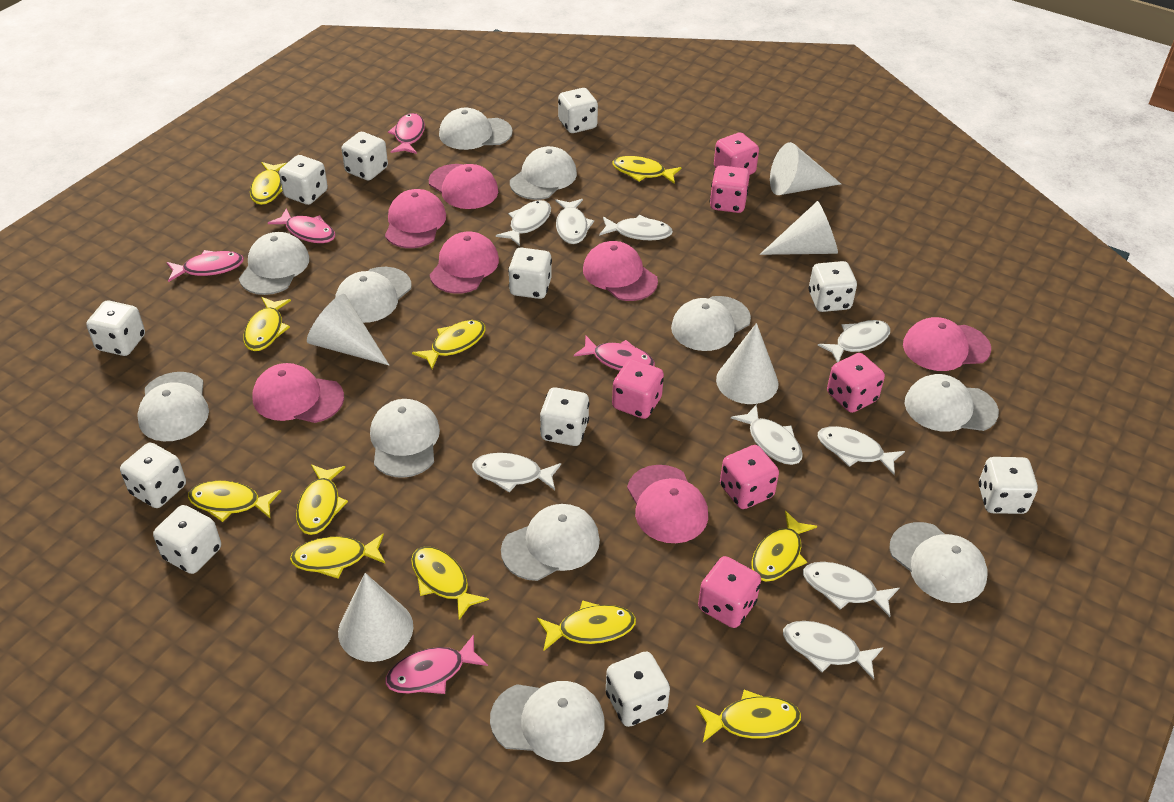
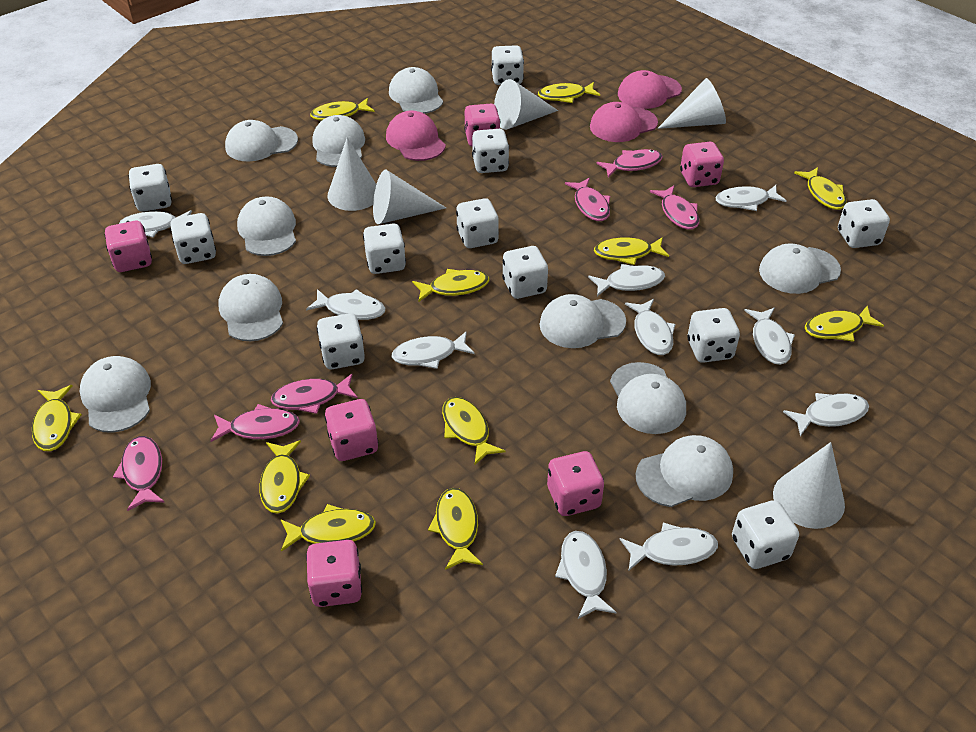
pink cap: [252,363,344,423] [385,189,446,248] [429,164,498,209] [430,232,499,294] [583,241,658,301] [627,465,708,543] [903,317,991,371] = 7 -> [386,110,446,161] [590,102,658,142] [618,70,682,109] = 3
pink fish: [167,250,244,282] [268,208,335,243] [385,634,488,694] [388,113,425,154] [574,336,655,371] = 5 -> [113,436,165,511] [211,404,300,442] [271,374,358,414] [565,178,610,221] [596,149,663,178] [650,186,699,230] = 6
white cap: [137,372,209,441] [239,232,309,295] [335,267,412,323] [370,399,440,478] [439,108,513,150] [490,681,605,762] [501,504,600,581] [510,146,577,200] [671,296,751,351] [890,522,988,603] [905,374,999,432] = 11 -> [80,356,151,433] [218,274,283,341] [225,120,298,162] [237,196,296,256] [312,115,365,167] [389,67,443,114] [540,294,626,348] [610,362,686,434] [636,435,733,507] [759,243,841,294] = 10
white fish: [472,453,561,492] [496,200,551,246] [555,199,594,244] [599,215,673,240] [731,404,803,465] [783,621,883,680] [803,562,899,617] [818,320,890,362] [818,426,905,475] = 9 -> [119,210,192,237] [306,289,385,320] [392,331,475,369] [555,531,617,619] [588,264,665,296] [620,523,718,571] [625,299,675,355] [715,185,787,211] [744,308,795,365] [783,393,869,436] = 10

